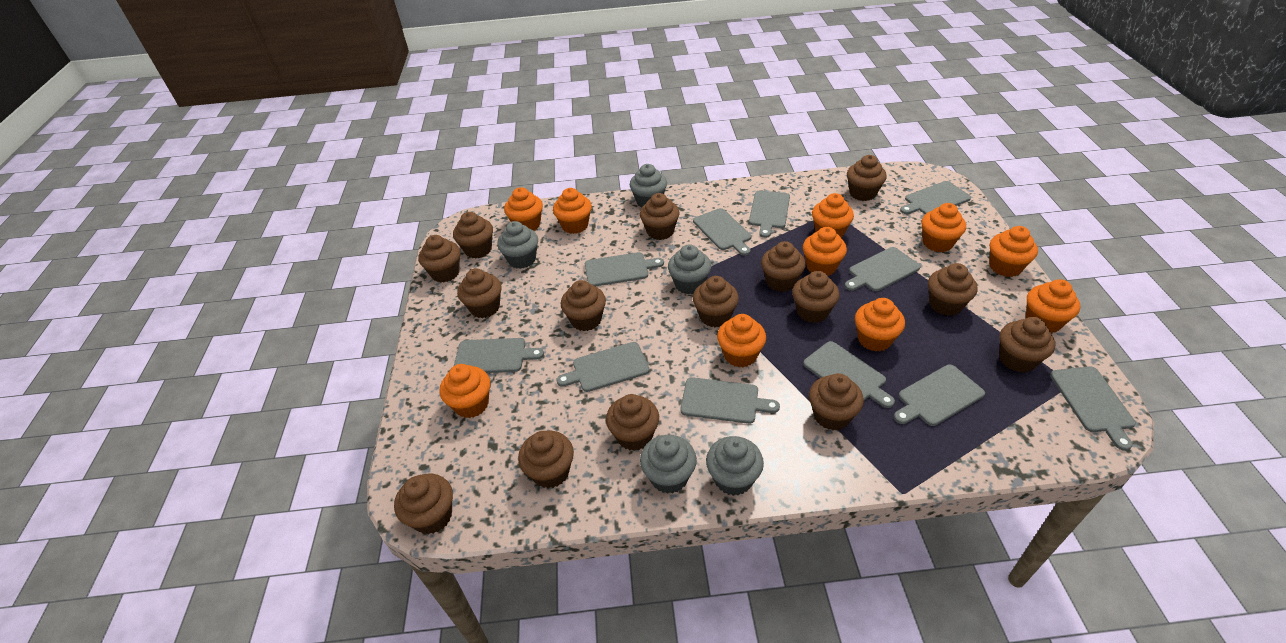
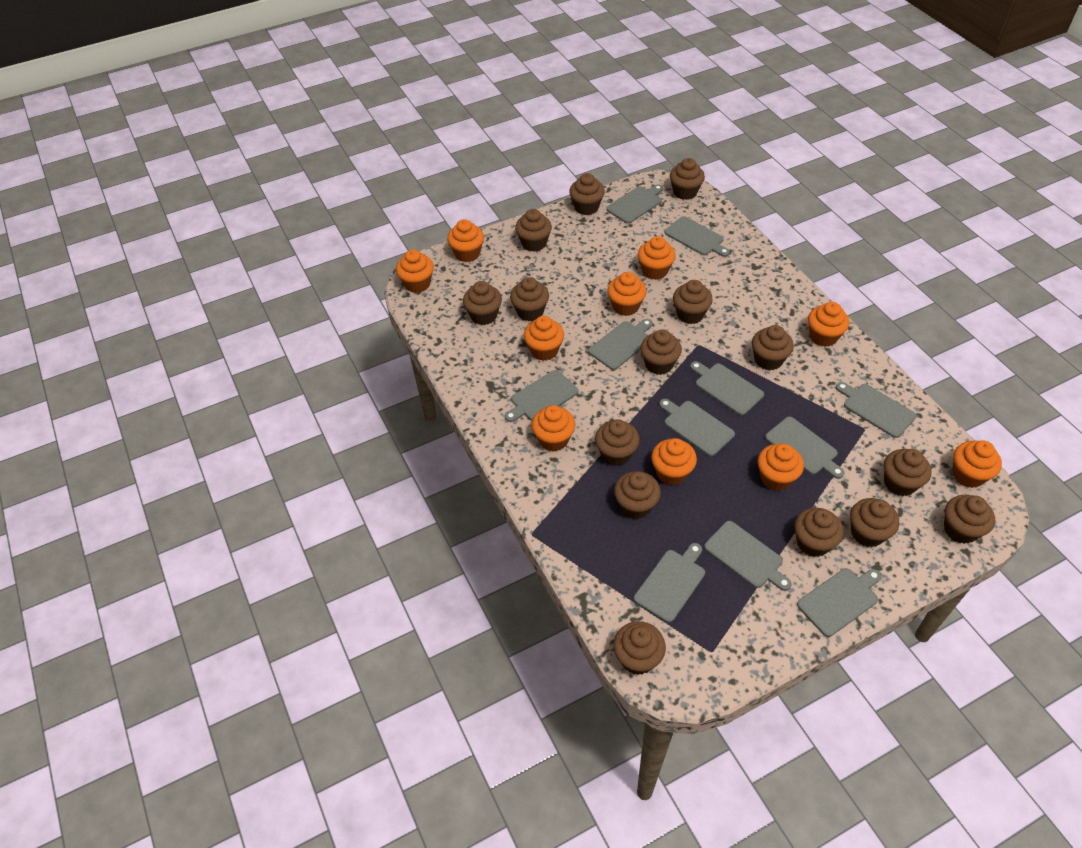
grey cupcake: [497,221,538,269] [630,164,667,207] [640,435,697,494] [668,244,711,294] [706,436,764,496] = 5 -> none = 0

